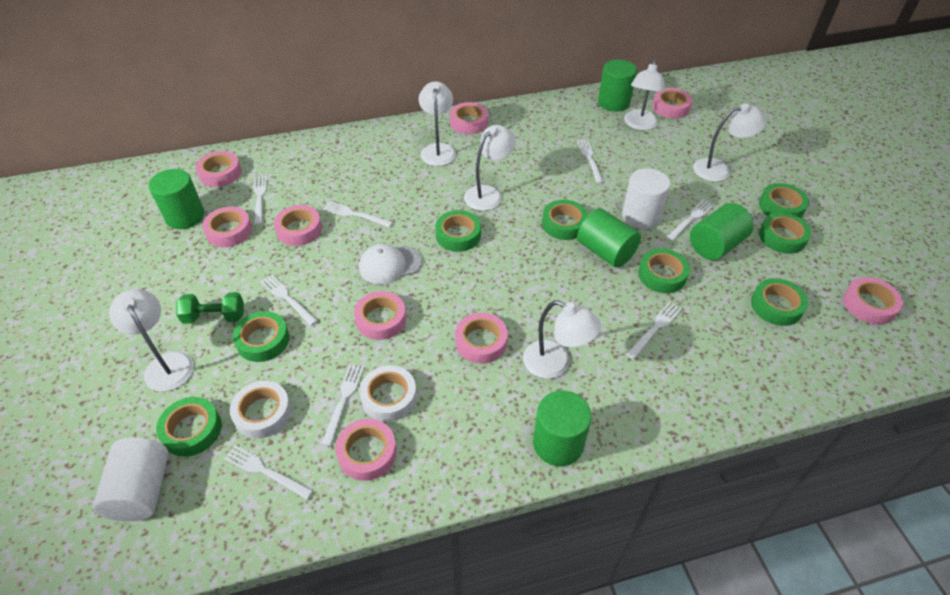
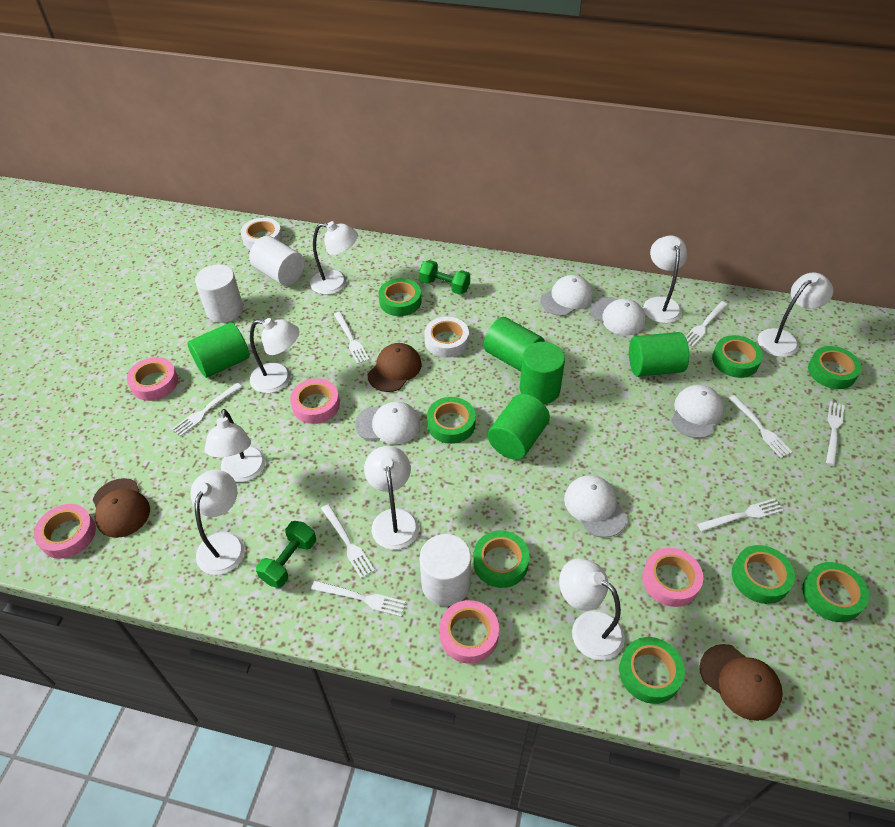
brown cap: none = 0 -> [92,478,150,538] [368,343,422,392] [700,644,783,721] = 3
green dumbbell: [176,292,244,324] = 1 -> [256,521,316,588] [419,260,470,295] = 2
pink tape: [195,151,242,187] [202,207,252,247] [274,205,322,246] [335,419,397,481] [354,291,406,340] [450,102,488,134] [455,313,508,364] [652,88,693,119] [843,277,903,325] = 9 -> [34,504,96,559] [127,357,178,401] [290,379,340,424] [440,600,499,664] [642,548,703,607] = 5
white cap: [359,244,422,284] = 1 -> [355,402,420,445] [540,275,593,316] [564,475,627,538] [590,297,646,335] [671,385,724,438] = 5
white cylinder: [93,437,169,521] [622,168,670,229] = 2 -> [195,265,243,323] [249,236,305,286] [420,534,471,606] = 3
white lamp: [109,289,194,392] [419,81,456,166] [464,125,516,211] [523,300,601,379] [624,60,665,130] [693,104,767,182] = 6 -> [190,470,245,575] [205,409,266,482] [250,318,299,393] [310,221,358,295] [364,446,419,550] [559,558,625,660] [643,236,687,323] [758,272,833,357] = 8

